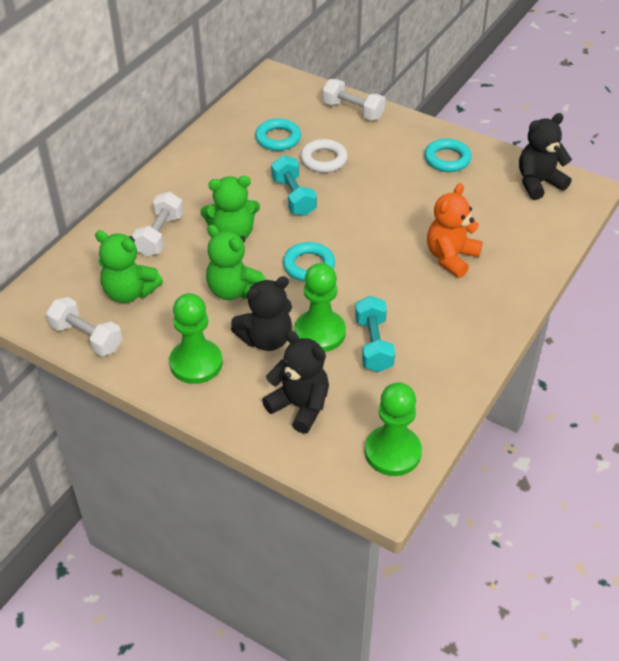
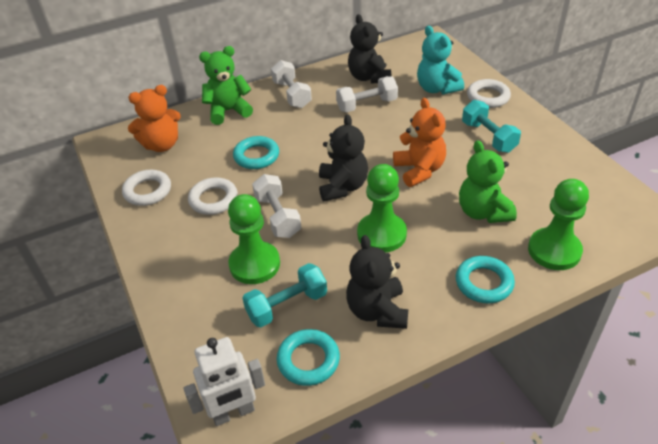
green teddy bear: [95,230,163,303] [200,176,260,239] [206,225,266,300] = 3 -> [199,46,253,125] [459,140,517,223] = 2
orange teddy bear: [427,183,483,278] = 1 -> [128,85,181,152] [393,98,446,187] = 2
turquoise teddy bear: none = 0 -> [417,26,464,94] = 1
white ring: [300,139,348,173] = 1 -> [122,170,171,206] [188,177,238,215] [467,79,511,108] = 3
white robot: none = 0 -> [184,337,265,426] = 1

